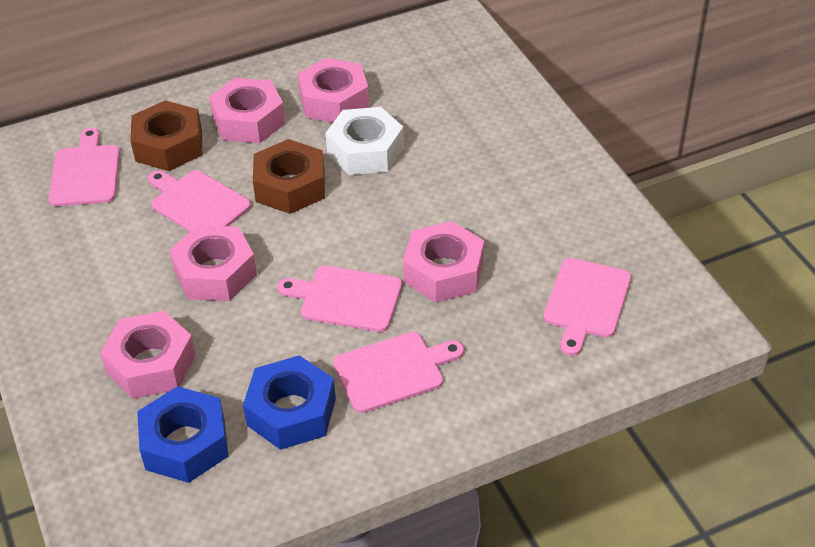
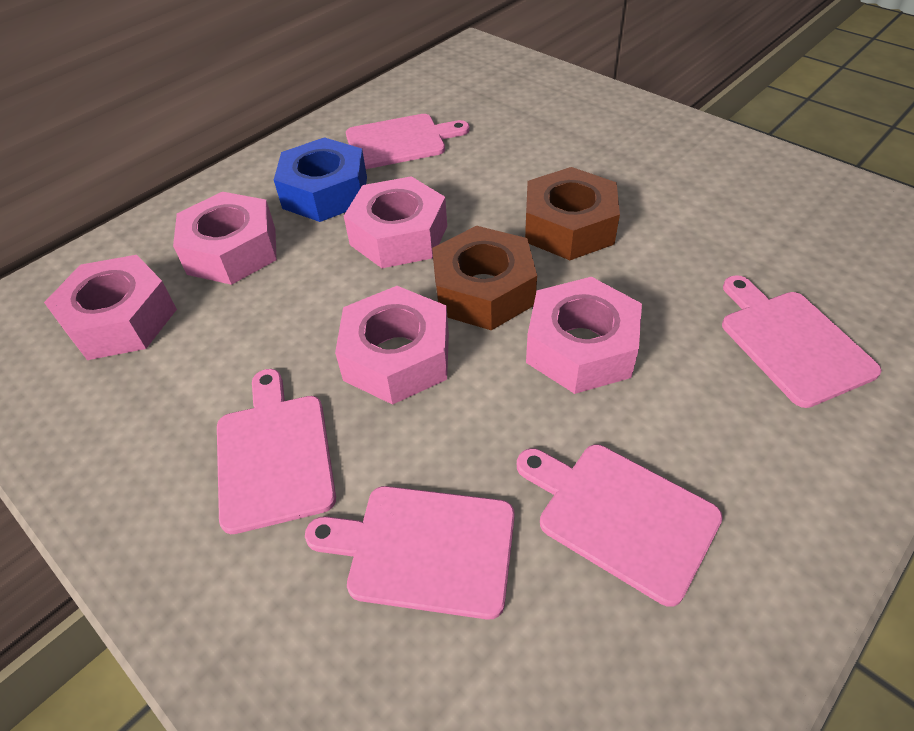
blue nut: [137,386,229,483] [243,355,336,450] = 2 -> [274,137,367,222] = 1
white nut: [325,107,404,175] = 1 -> none = 0

